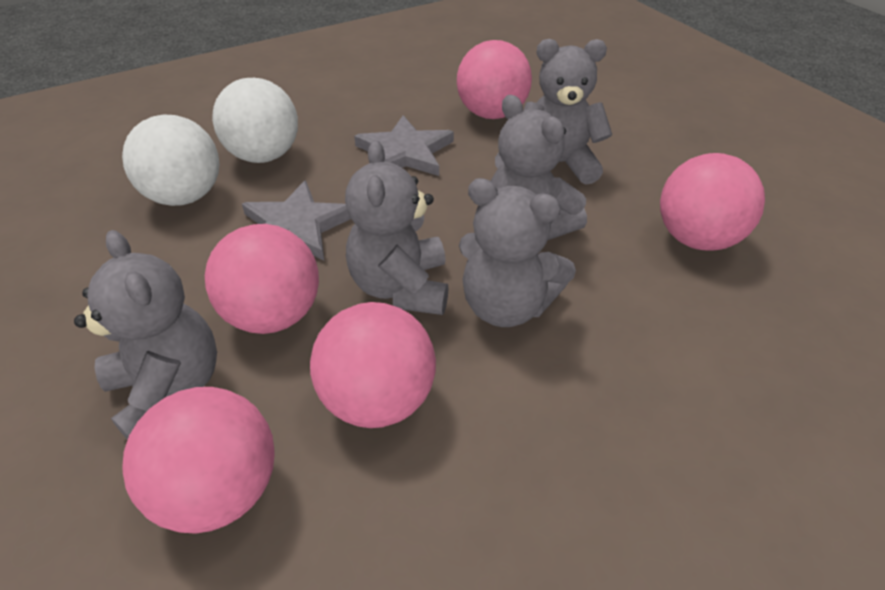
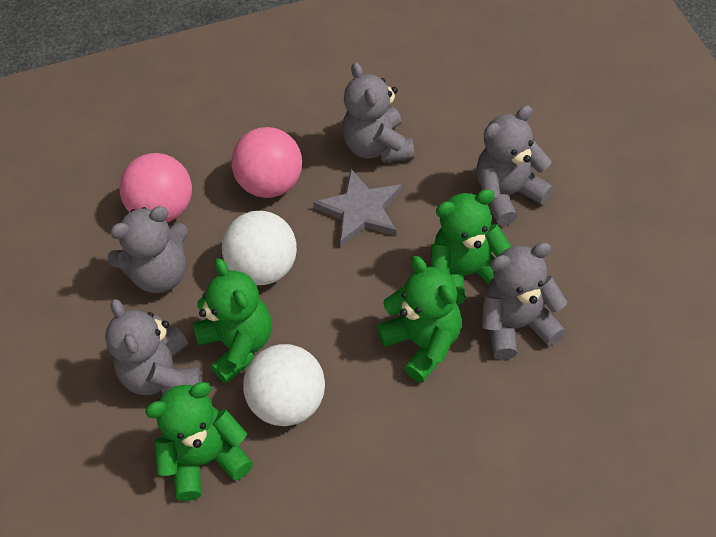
green teddy bear: none = 0 -> [145,382,253,501] [193,258,272,384] [376,256,462,383] [431,189,512,305] = 4
grey star: [242,180,351,261] [354,115,454,176] = 2 -> [313,169,402,247] = 1
pink ball: [122,387,274,534] [205,224,319,334] [310,302,436,428] [457,40,532,119] [660,153,765,251] = 5 -> [120,153,192,222] [231,127,302,198] = 2

